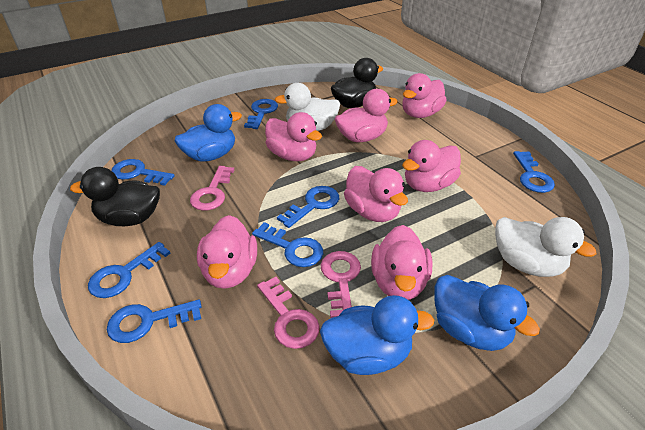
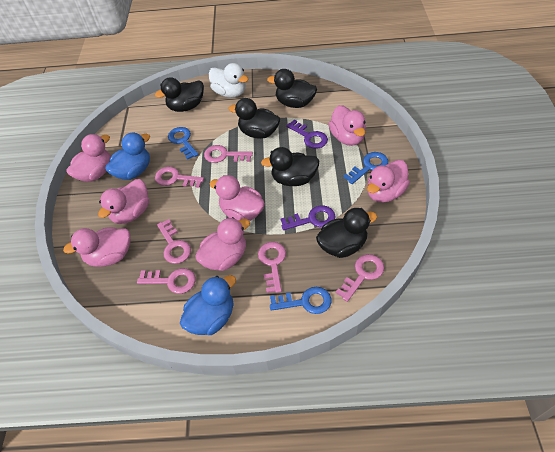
black duck: [70,167,160,226] [331,58,383,108] = 2 -> [155,77,204,112] [229,98,280,139] [261,147,320,186] [267,69,317,108] [316,208,377,258] = 5
blue duck: [175,104,242,162] [320,295,434,375] [434,275,540,351] = 3 -> [105,133,150,180] [180,275,236,335] = 2
blue key: [88,242,170,298] [107,300,202,343] [112,159,175,186] [244,99,278,129] [252,222,323,267] [277,186,339,228] [513,151,555,193] = 7 -> [168,127,199,160] [270,287,332,314] [343,152,388,184] = 3
pink key: [190,166,234,211] [257,277,320,349] [321,251,361,318] = 3 -> [137,268,196,294] [155,167,204,188] [157,219,191,264] [204,145,253,163] [258,242,286,293] [336,254,384,302] = 6
purple key: none = 0 -> [281,205,336,230] [286,119,328,149] = 2
white duck: [274,83,340,131] [495,217,597,277] = 2 -> [209,63,248,98] = 1

